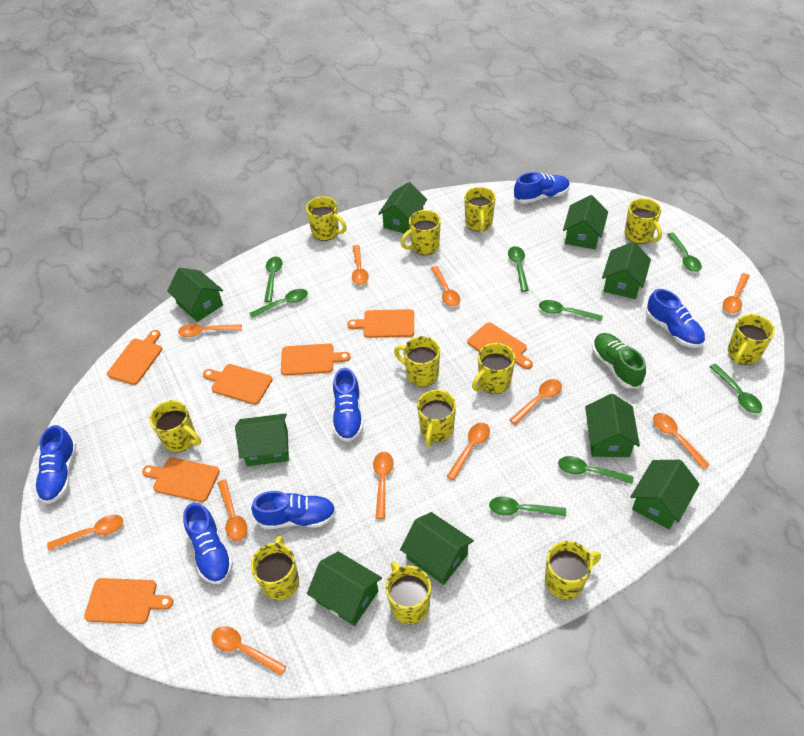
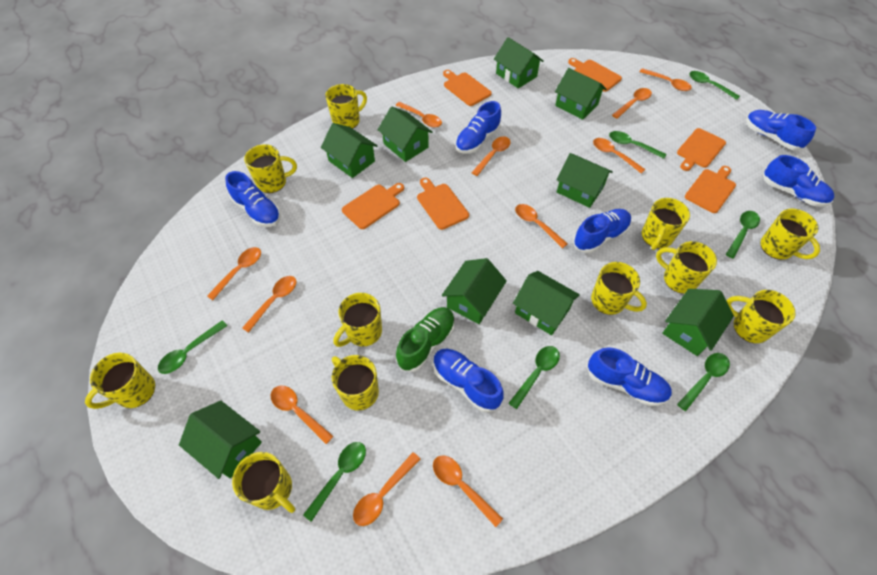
blue shoe: [35,425,77,504] [183,502,233,584] [251,491,336,529] [333,368,363,442] [514,172,570,204] [646,289,705,348] = 6 -> [225,171,281,227] [433,348,504,413] [455,101,501,154] [573,209,631,253] [587,347,672,406] [746,110,816,151] [763,155,834,207] = 7
green spoon: [249,289,308,318] [264,257,282,302] [489,496,566,517] [508,246,529,292] [539,300,603,322] [558,456,634,484] [667,233,702,272] [710,364,762,414] = 8 -> [158,320,228,374] [303,442,366,522] [509,346,560,409] [609,131,667,159] [677,353,730,411] [689,71,740,100] [726,211,760,258] = 7
orange cutting board: [84,578,173,624] [107,330,162,385] [142,457,220,502] [203,364,272,405] [281,343,351,376] [347,309,414,338] [467,322,533,369] = 7 -> [342,183,404,229] [417,178,469,230] [443,70,492,106] [568,58,622,92] [677,128,726,171] [685,166,736,213] = 6
yellow mug: [149,400,201,452] [251,536,299,600] [306,196,347,241] [386,561,431,624] [394,336,440,387] [401,210,441,255] [417,390,456,447] [464,187,496,232] [472,343,515,394] [545,541,601,599] [624,198,662,244] [728,314,775,365] = 12 -> [85,353,155,409] [232,452,295,513] [244,144,297,193] [325,84,367,129] [332,355,379,410] [333,293,382,347] [591,262,647,315] [642,198,690,250] [656,241,717,294] [727,290,795,343] [761,208,820,260] = 11

